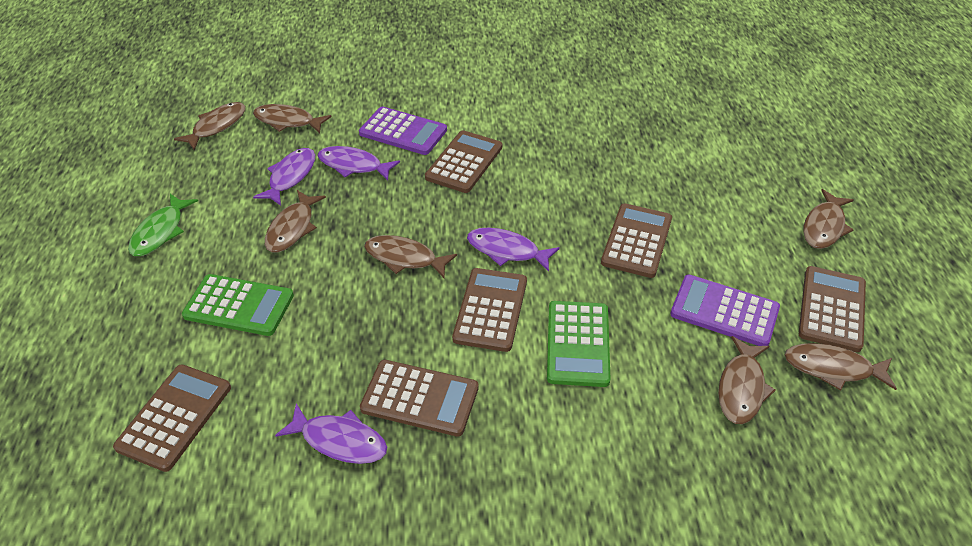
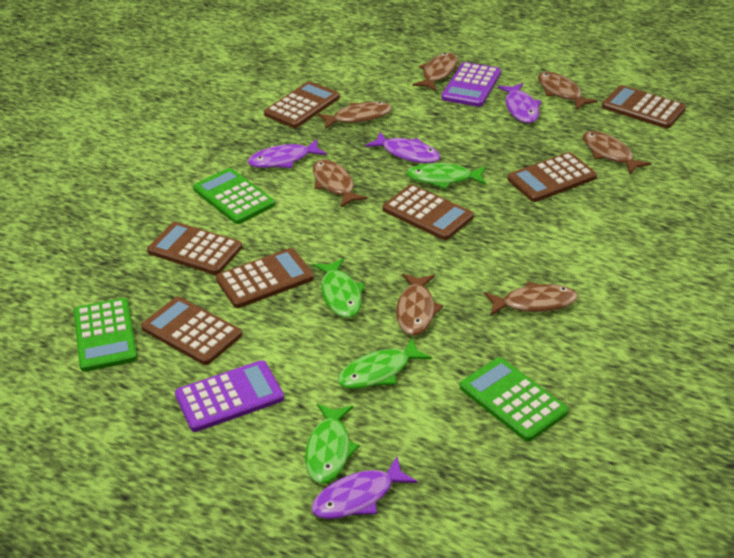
brown calculator: [113,365,231,472] [360,360,479,437] [425,130,502,193] [452,268,527,352] [601,203,672,278] [799,266,866,352] = 6 -> [141,297,242,365] [147,222,242,275] [216,248,314,308] [264,81,340,128] [383,184,474,240] [508,152,597,202] [602,85,686,128] = 7
green calculator: [182,274,294,336] [547,301,611,387] = 2 -> [74,298,137,372] [193,168,275,224] [460,358,568,442] = 3
green fish: [128,194,198,256] = 1 -> [305,404,359,484] [313,258,365,318] [337,337,432,389] [406,163,486,189] = 4

